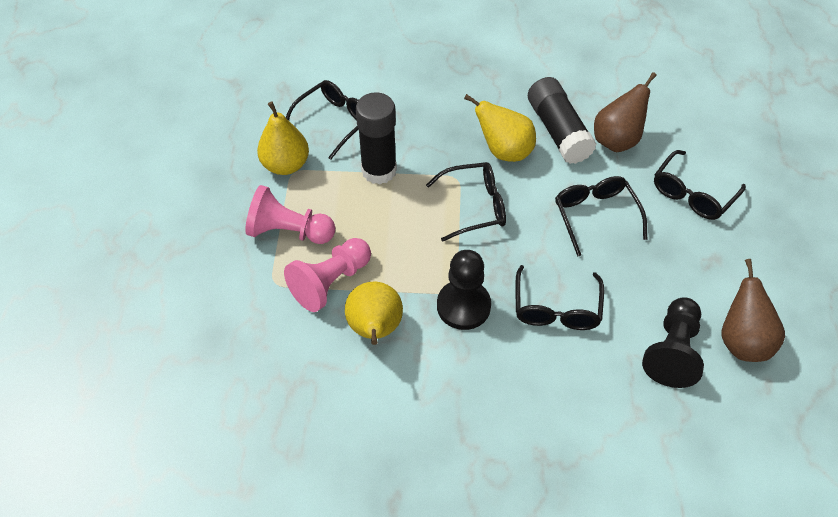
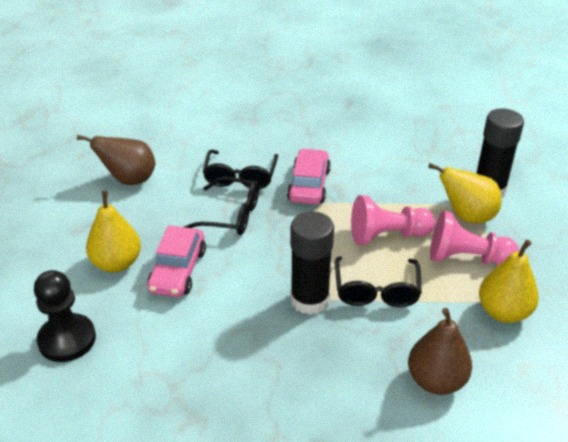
black glasses: [286,80,359,160] [426,162,506,242] [516,265,604,330] [555,176,647,256] [654,150,746,220] = 5 -> [184,177,259,235] [202,150,278,189] [335,256,422,307] = 3
black pawn: [437,250,491,330] [642,297,704,388] = 2 -> [34,270,96,362] = 1
pink car: none = 0 -> [147,225,206,297] [287,149,331,204] = 2

